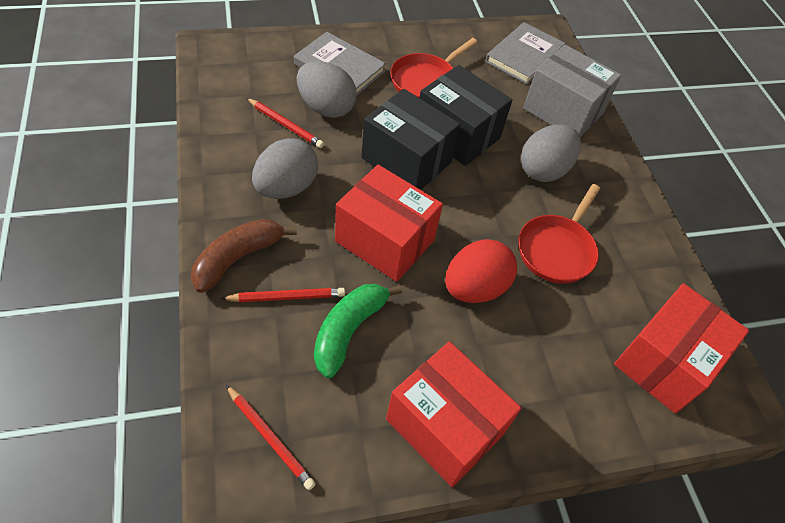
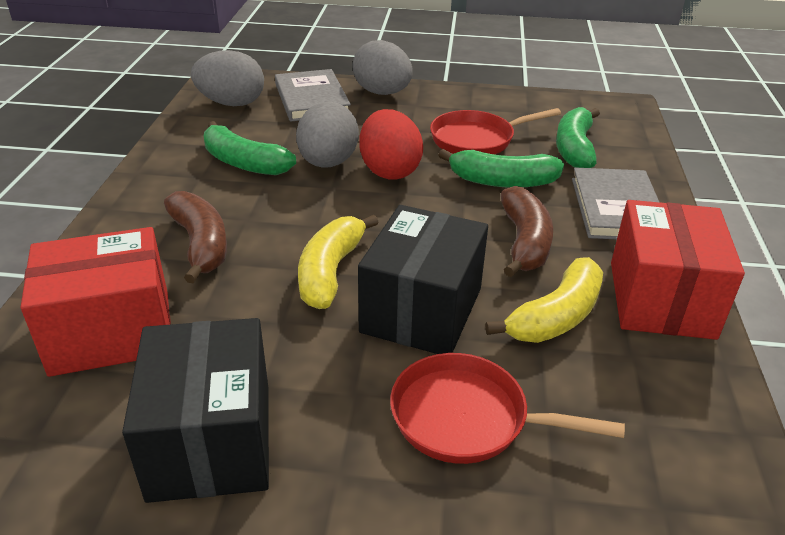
brown banana: [191,219,297,293] = 1 -> [164,191,227,284] [501,186,553,277] = 2
green banana: [314,284,402,378] = 1 -> [204,121,296,175] [439,149,564,188] [556,107,600,168] = 3
grey box: [523,45,621,137] = 1 -> none = 0
red box: [335,165,443,282] [386,342,521,487] [614,283,749,414] = 3 -> [21,227,171,377] [611,200,745,340] = 2
red pencil: [221,288,345,302] [226,385,316,490] [247,98,324,148] = 3 -> none = 0
yellow banana: none = 0 -> [298,215,379,309] [485,257,603,343] = 2

